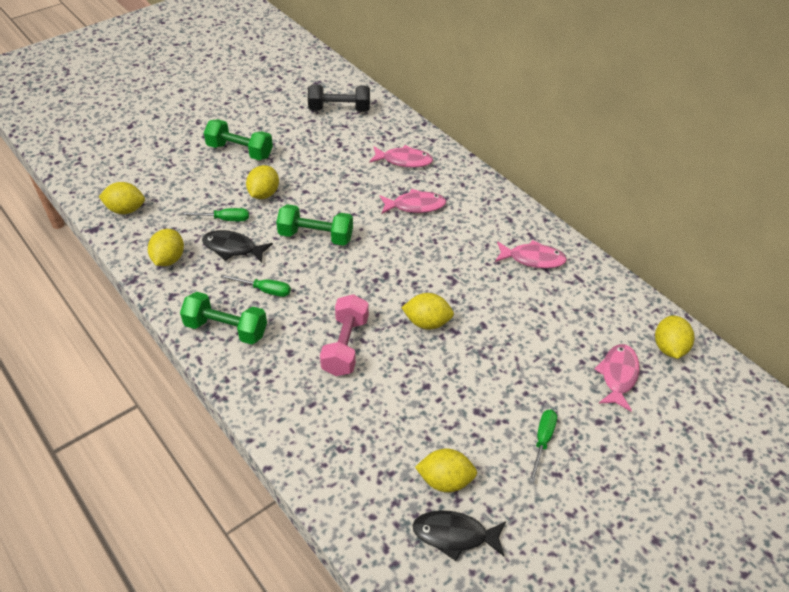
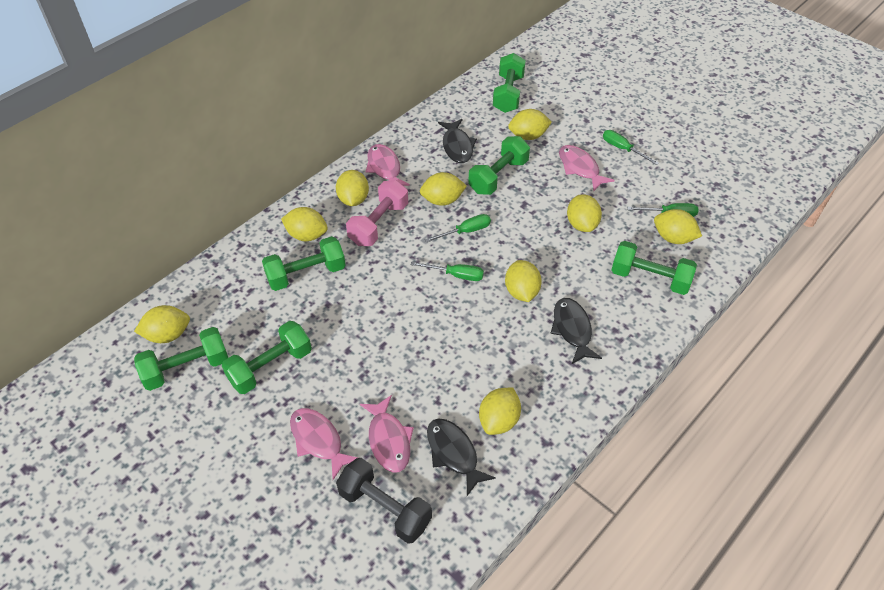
black fish: [202,230,273,263] [412,510,506,561] = 2 -> [427,419,496,496] [438,119,477,163] [550,298,602,365] = 3
green dumbbell: [180,292,267,344] [204,119,273,160] [276,204,353,246] = 3 -> [134,327,228,391] [222,321,312,394] [262,236,346,291] [468,136,530,195] [493,53,526,113] [611,241,697,295] = 6
green screwdriver: [181,208,249,221] [220,274,291,297] [529,410,557,483] = 3 -> [411,261,484,281] [425,214,491,243] [603,130,659,165] [627,203,698,217] = 4
yellow lemon: [99,182,145,214] [148,229,184,266] [246,165,279,199] [401,293,454,330] [415,449,477,492] [655,315,694,359] = 6 -> [134,305,190,343] [281,207,328,241] [336,170,369,206] [420,172,467,206] [479,387,521,435] [505,260,542,302] [508,109,552,140] [567,195,602,232] [654,209,702,244] = 9

